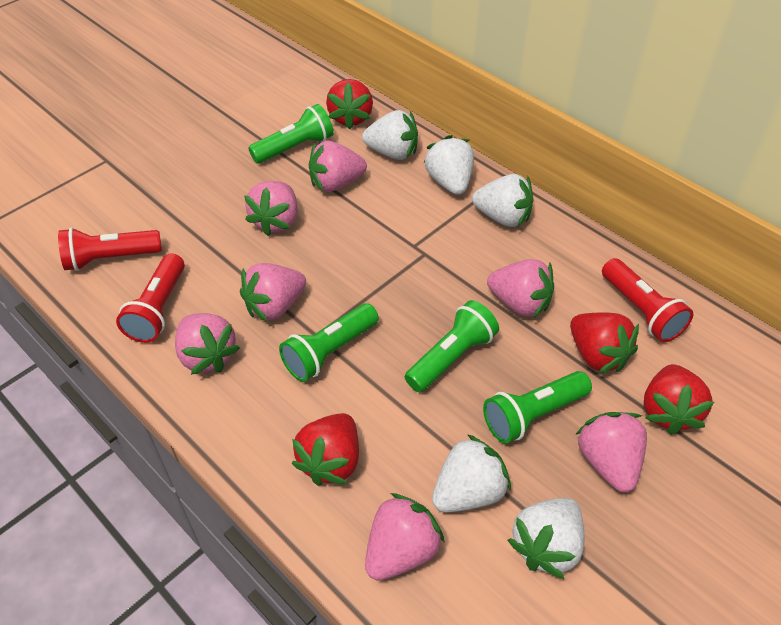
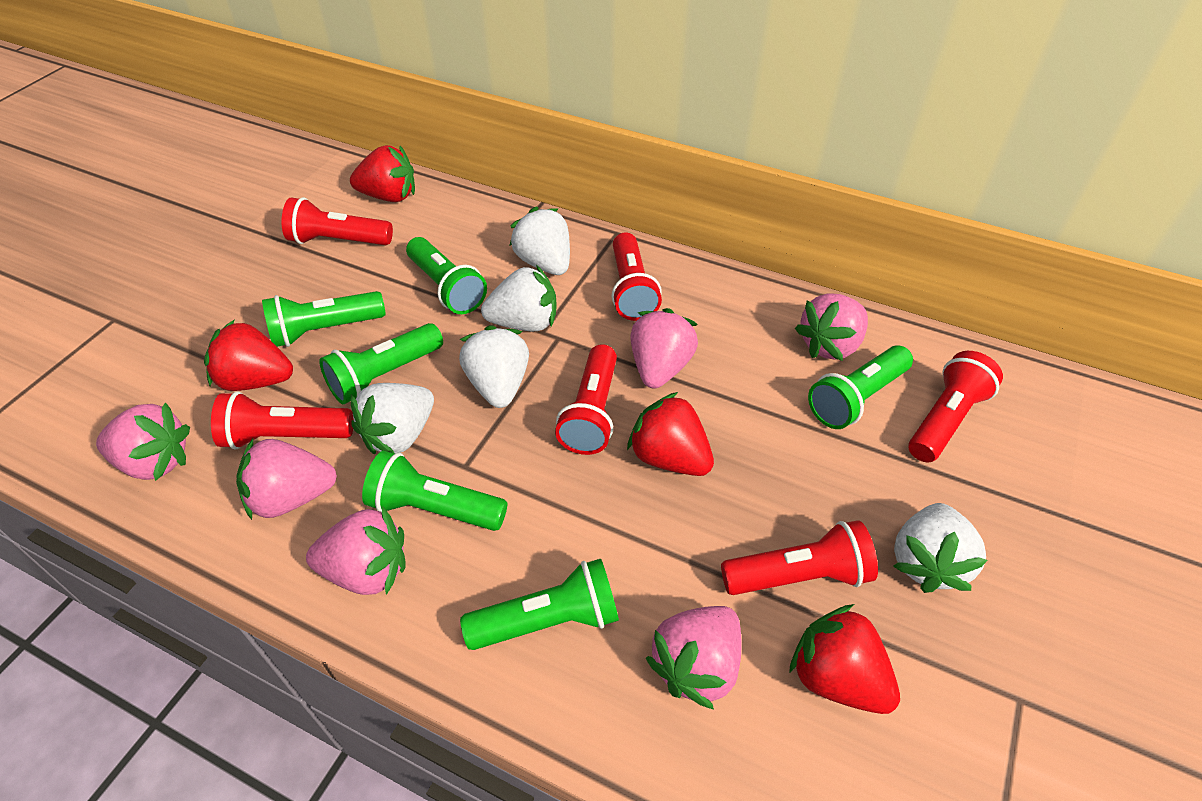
green flashlight: [248,104,334,164] [279,303,379,382] [405,300,499,392] [483,371,592,443] = 4 -> [262,291,386,347] [319,323,443,404] [362,451,507,531] [406,237,487,314] [460,559,619,650] [808,345,913,429] = 6
pink strawberry: [175,313,240,375] [240,263,306,322] [244,181,298,236] [309,141,367,192] [365,493,445,580] [487,259,554,319] [575,412,647,492] = 7 -> [96,402,190,481] [236,439,337,520] [306,506,406,595] [631,308,698,389] [646,606,742,710] [795,293,868,361] = 6
red flashlight: [58,228,162,271] [116,253,185,343] [602,258,693,343] = 3 -> [211,391,354,450] [282,197,393,245] [555,344,617,455] [612,232,662,321] [721,520,878,595] [908,351,1003,462] = 6

